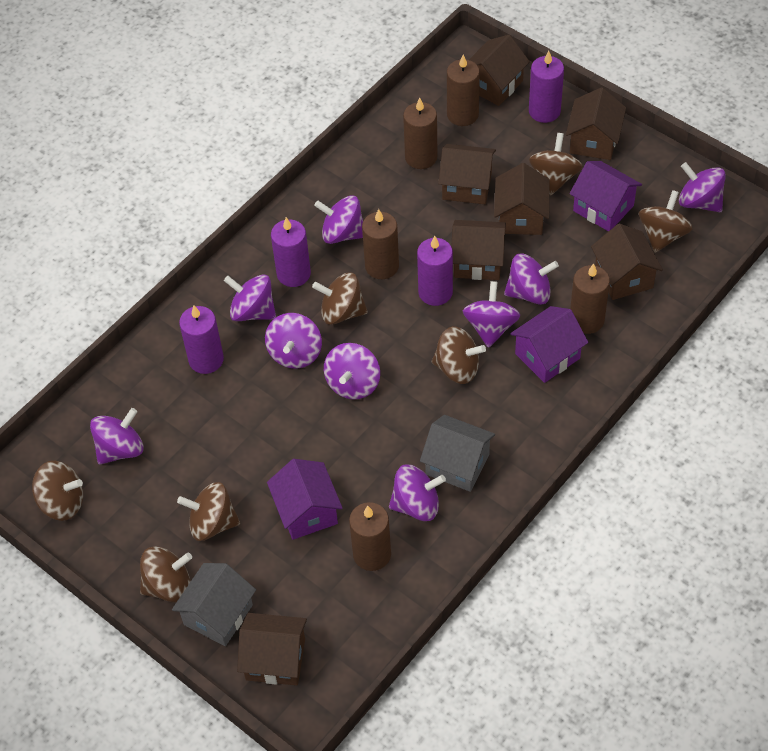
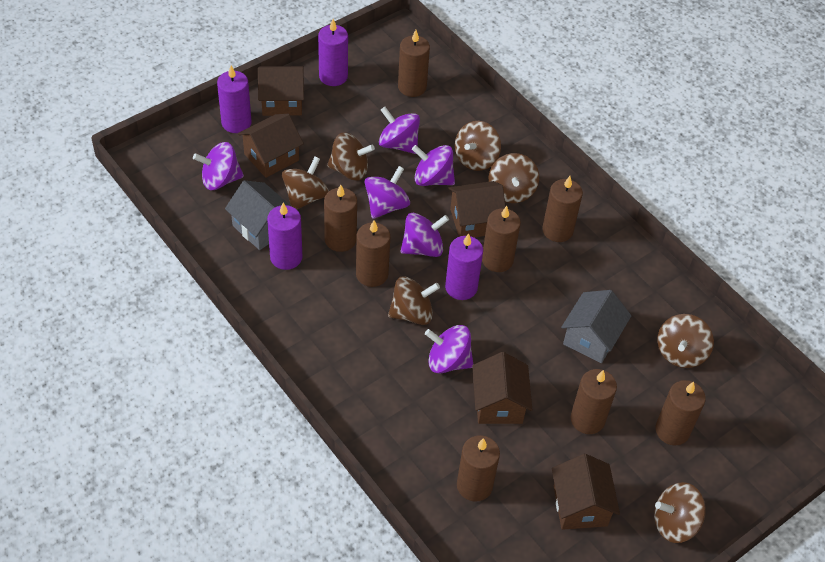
brown candle: [349,502,391,571] [362,209,399,279] [403,98,438,169] [447,54,480,126] [570,263,610,334] = 5 -> [324,184,357,252] [356,220,390,287] [398,30,430,97] [457,435,500,502] [482,206,521,272] [542,176,583,242] [571,369,617,434] [655,380,706,446] = 8
brown house: [237,613,307,686] [438,144,496,204] [451,220,506,280] [469,35,530,106] [494,163,550,235] [566,87,626,160] [591,224,663,300] = 7 -> [238,114,304,178] [258,66,304,116] [448,181,506,237] [472,352,532,424] [552,454,620,530] = 5
purple house: [267,459,343,540] [510,306,588,383] [570,161,642,232] = 3 -> none = 0
purple spinning top: [90,408,144,465] [224,275,276,321] [265,313,322,369] [314,195,363,244] [324,343,380,400] [389,465,446,521] [463,281,521,348] [504,253,559,305] [679,162,726,212] = 9 -> [193,142,244,190] [365,166,410,219] [379,107,420,154] [401,213,449,257] [412,145,455,186] [425,325,474,374] = 6

